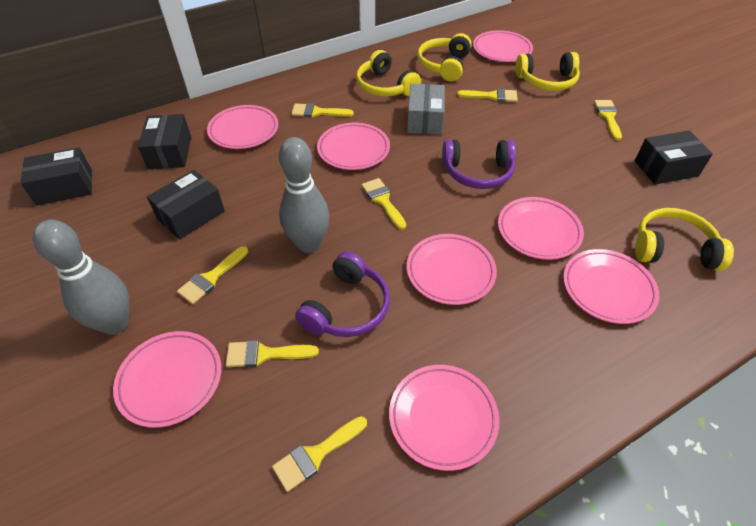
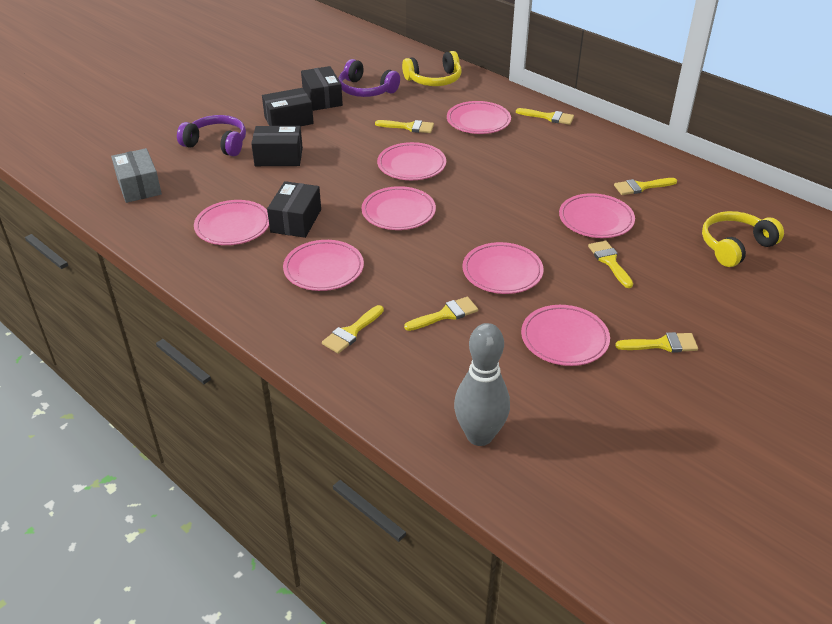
grey bowling pin: [33,220,129,335] [279,137,330,253] = 2 -> [454,323,510,446] = 1
yellow headphones: [356,50,421,96] [417,33,472,82] [515,52,580,91] [635,208,734,271] = 4 -> [402,51,461,86] [702,211,784,267] = 2

